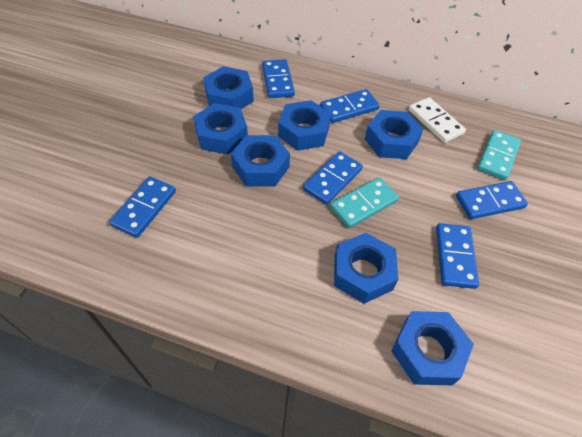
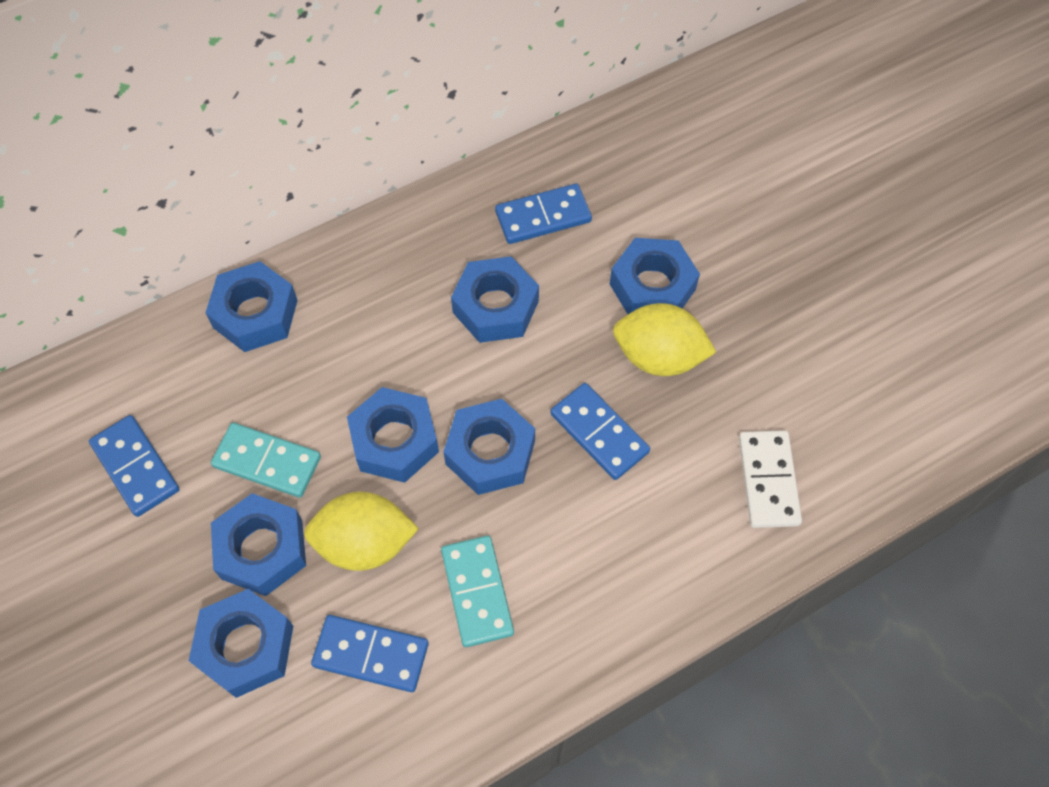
blue domino: [109,176,176,238] [262,59,295,98] [303,151,363,205] [320,89,380,123] [436,223,479,289] [456,181,528,219] = 6 -> [89,415,180,517] [311,615,429,692] [495,184,592,244] [550,383,650,480] = 4
yellow lemon: none = 0 -> [304,492,419,571] [613,303,716,376] = 2

